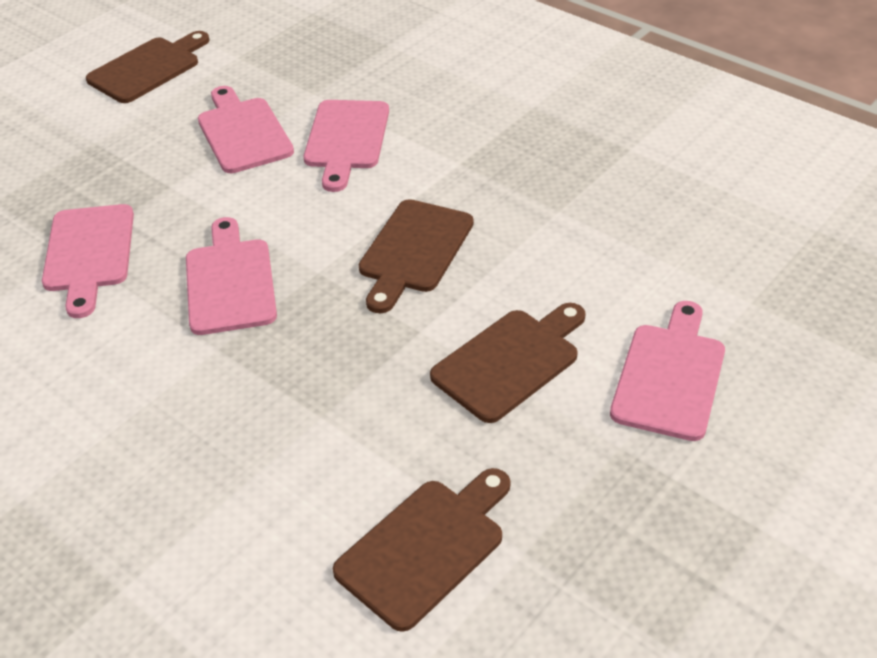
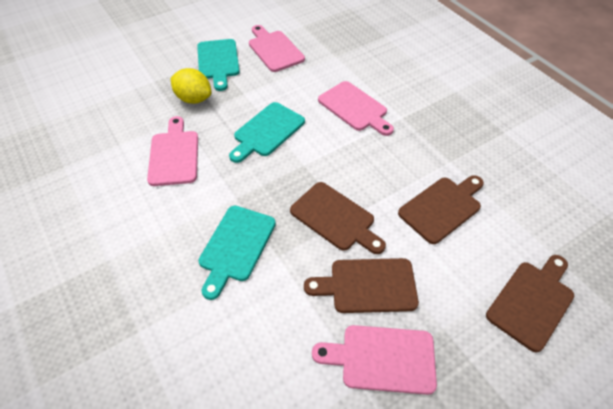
pink cutting board: [42,204,134,318] [186,217,277,335] [198,86,294,173] [304,100,389,192] [610,301,725,441] = 5 -> [147,116,198,186] [249,25,305,72] [312,325,437,395] [318,81,394,136] = 4
turquoise cutting board: none = 0 -> [197,39,240,91] [198,206,276,300] [229,102,305,163] = 3
yellow lemon: none = 0 -> [171,68,211,104] = 1

